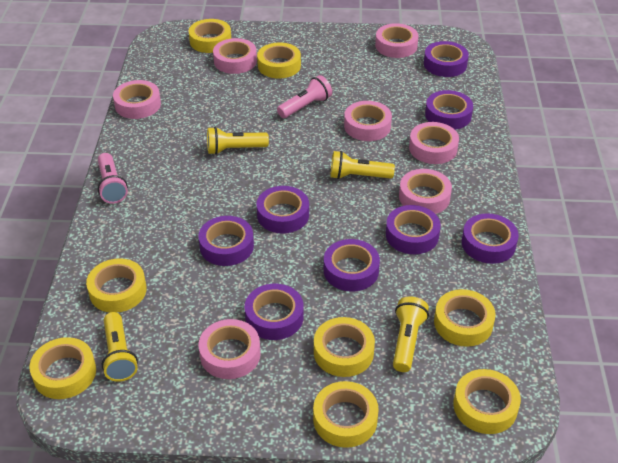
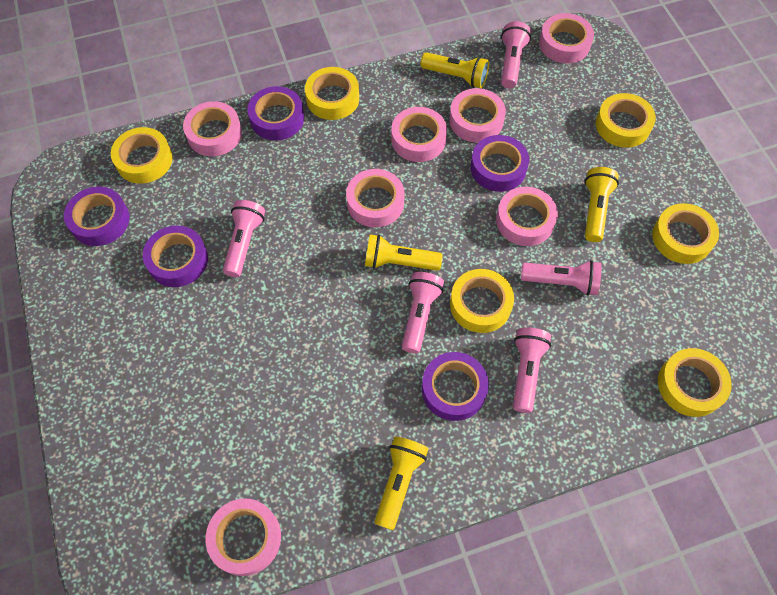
pink flashlight: [98,153,128,204] [277,75,332,118] = 2 -> [223,200,265,277] [402,272,444,354] [501,21,531,89] [513,327,551,413] [521,260,602,296] = 5
purple tape: [198,216,254,266] [245,284,304,340] [256,186,309,234] [324,239,380,291] [386,205,441,254] [424,41,469,77] [425,90,473,130] [462,213,519,264] = 8 -> [64,187,130,246] [143,225,208,287] [247,86,304,141] [422,352,489,421] [470,135,529,192] = 5
yellow tape: [29,337,96,399] [86,258,147,313] [189,19,231,53] [257,42,301,78] [313,381,379,448] [314,317,375,377] [434,289,496,347] [453,369,521,434] = 8 -> [111,127,173,184] [305,67,359,120] [450,269,514,333] [596,93,656,148] [652,203,719,264] [658,348,732,417] = 6

